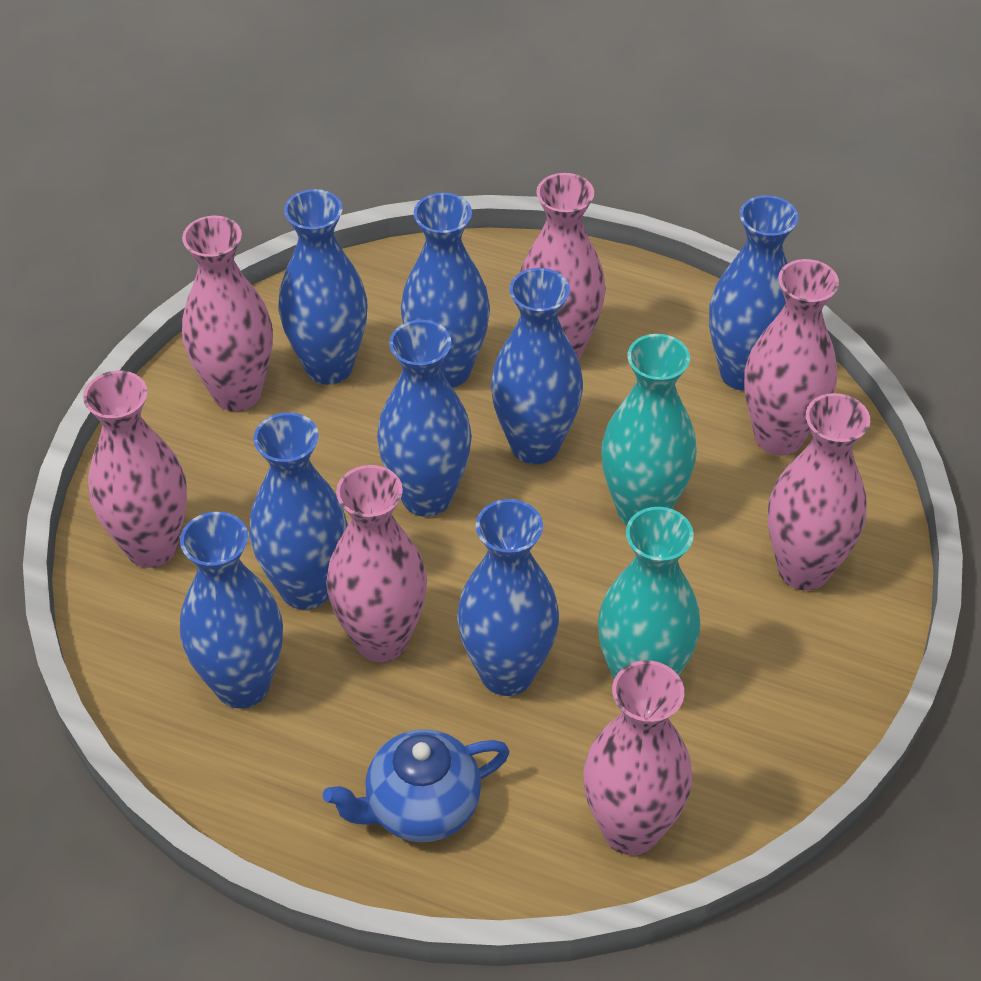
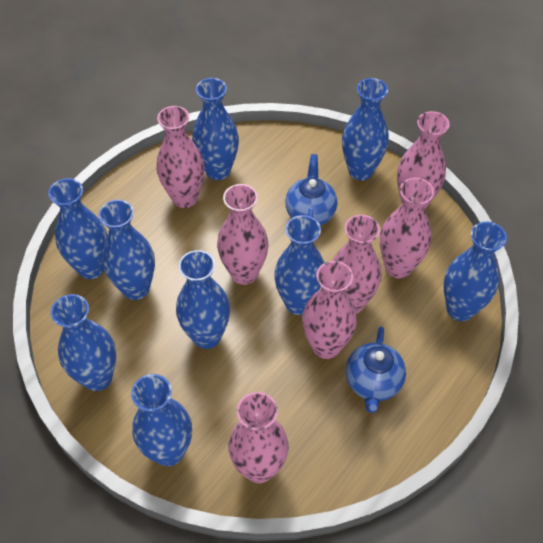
blue teapot: [323,729,510,842] = 1 -> [285,154,337,225] [346,327,406,413] = 2
blue vase: [180,512,283,708] [249,412,348,610] [279,189,367,385] [377,320,472,517] [401,193,490,388] [457,499,559,696] [491,268,583,464] [709,195,799,391] = 8 -> [48,178,107,279] [51,294,116,391] [99,200,155,300] [131,374,192,466] [176,250,230,349] [192,78,239,180] [274,215,325,315] [342,78,389,181] [443,222,507,321] = 9
turquoise vase: [598,507,700,679] [601,334,696,525] = 2 -> none = 0

